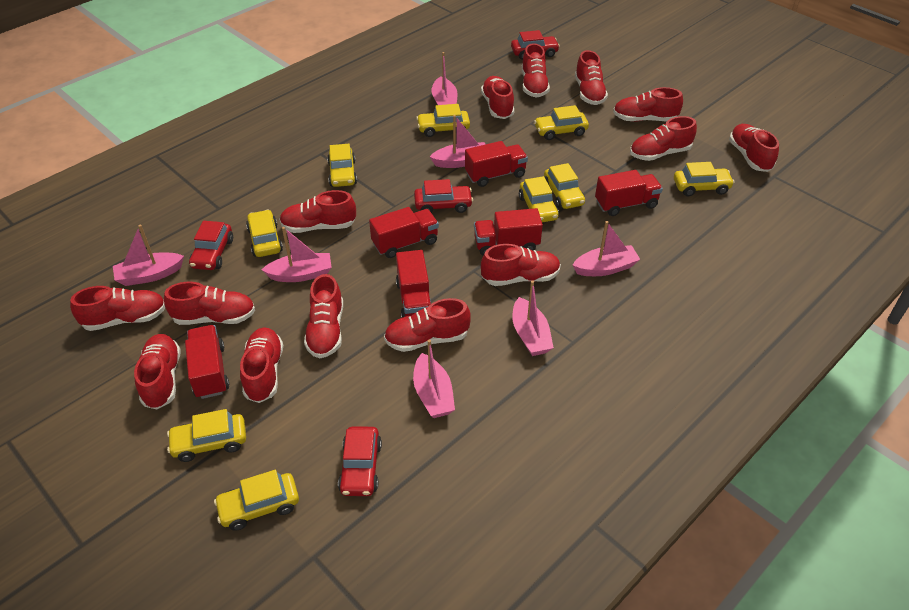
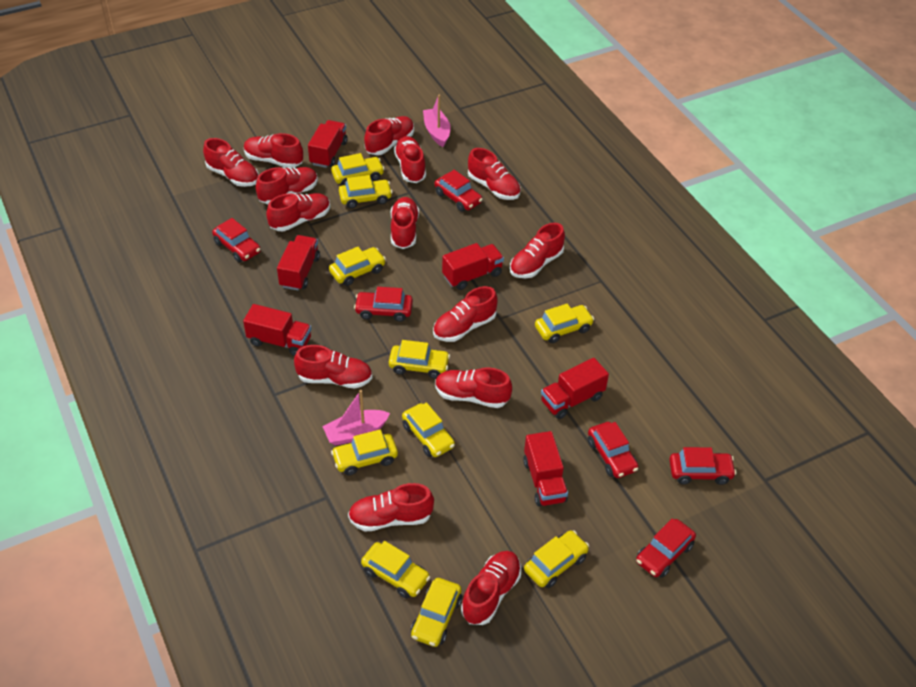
pink boat: [113,225,184,286] [261,227,332,282] [413,340,455,418] [430,115,485,168] [432,52,458,105] [512,280,554,356] [573,221,640,276] = 7 -> [322,390,390,446] [423,94,451,147] = 2
red car: [189,221,233,270] [338,426,382,496] [414,179,473,213] [511,30,560,60] = 4 -> [212,218,261,263] [354,287,413,322] [435,170,483,212] [588,422,638,478] [636,519,696,578] [669,447,736,485] = 6
yellow car: [167,409,246,462] [214,470,299,531] [246,210,283,257] [327,144,357,187] [416,104,470,137] [519,176,559,222] [534,105,589,140] [544,163,585,209] [674,162,735,196] = 9 -> [329,247,386,286] [331,153,385,185] [331,429,398,475] [339,175,393,209] [361,541,430,599] [389,340,450,379] [402,403,455,457] [411,578,462,647] [524,530,589,588] [535,303,594,343] = 10

